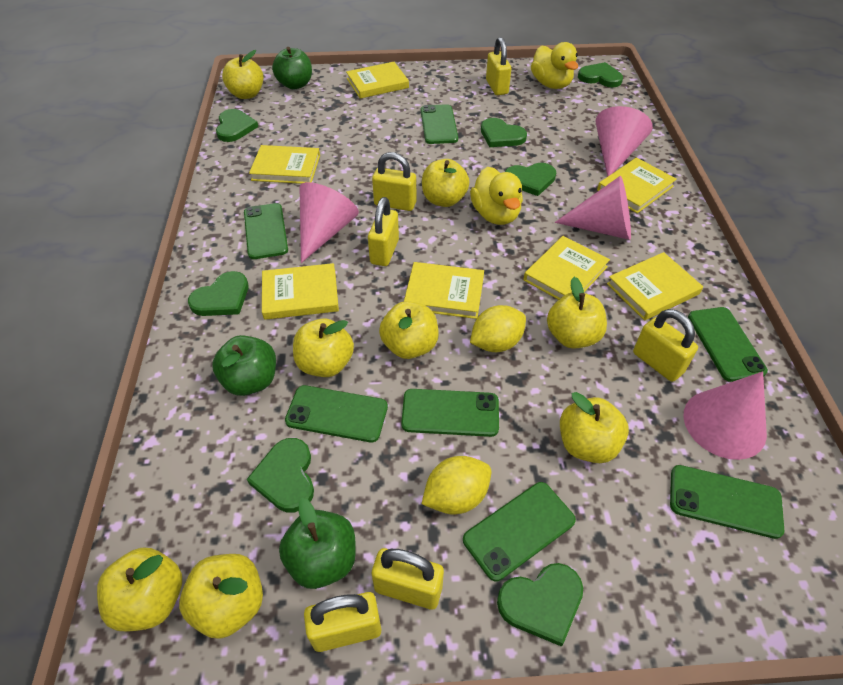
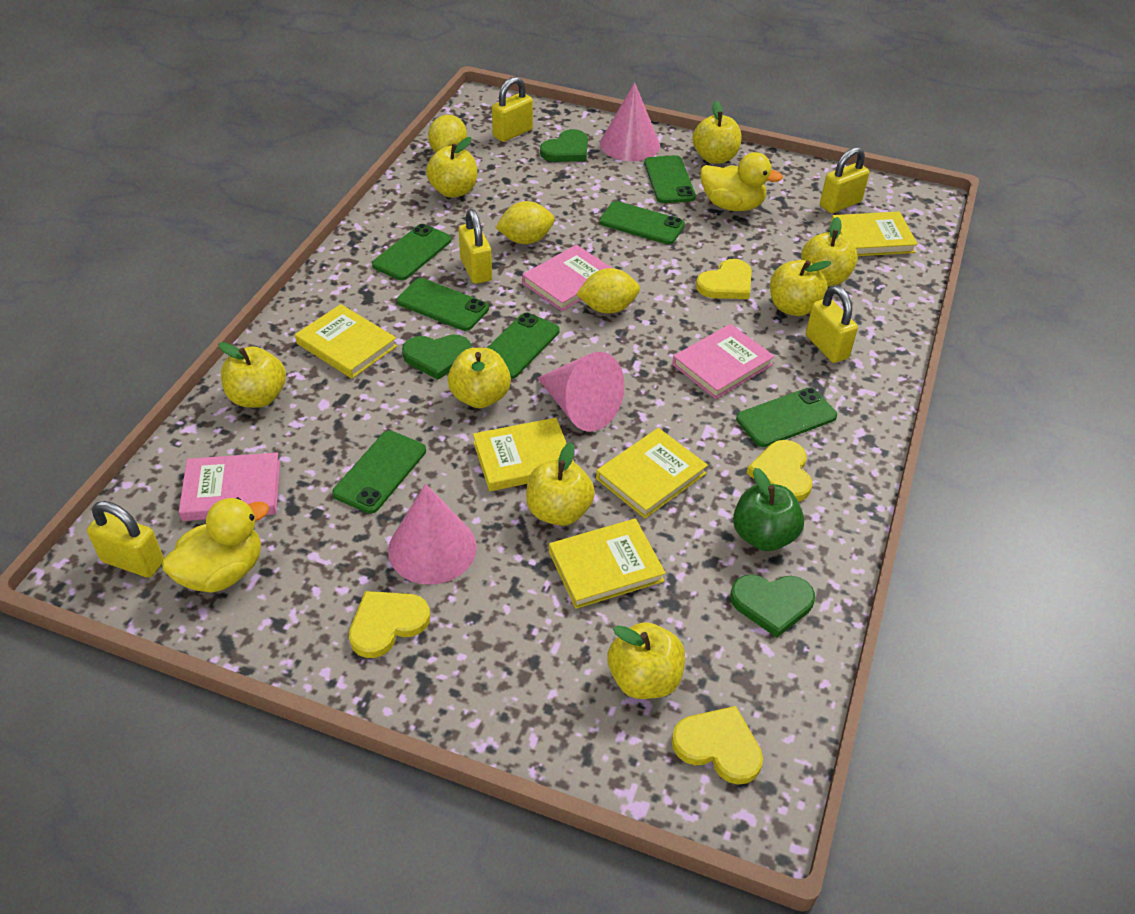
green apple: [212,335,276,396] [272,47,312,89] [279,498,356,589] = 3 -> [733,468,804,551] = 1
green heart: [188,271,248,316] [216,109,258,142] [247,438,314,513] [481,118,527,147] [497,563,583,647] [505,163,556,196] [578,62,623,87] = 7 -> [402,334,472,380] [540,129,588,162] [730,575,815,638] = 3
pink book: none = 0 -> [179,453,280,521] [522,244,612,311] [672,324,775,399] = 3
pink cone: [300,182,359,263] [555,176,631,240] [595,106,653,177] [683,371,767,460] = 4 -> [388,484,477,585] [538,352,624,432] [600,82,660,161] = 3
yellow book: [249,145,320,184] [262,263,339,320] [346,62,409,99] [404,262,484,319] [523,236,610,300] [597,157,677,213] [607,252,703,321] = 7 -> [295,304,397,379] [473,418,574,491] [549,518,666,609] [596,428,708,518] [831,212,918,256] = 5
yellow heart: none = 0 -> [349,591,430,658] [672,706,763,785] [696,259,752,299] [747,440,812,502] = 4
yellow lemon: [422,456,492,514] [470,305,526,352] = 2 -> [428,115,467,152] [495,201,554,244] [577,268,640,313] = 3
yellow padlock: [304,592,381,652] [368,197,399,266] [372,152,416,211] [372,548,444,609] [486,37,511,95] [633,309,698,382] = 6 -> [87,501,164,578] [459,209,492,284] [492,77,533,142] [806,285,858,363] [820,147,869,213] = 5

